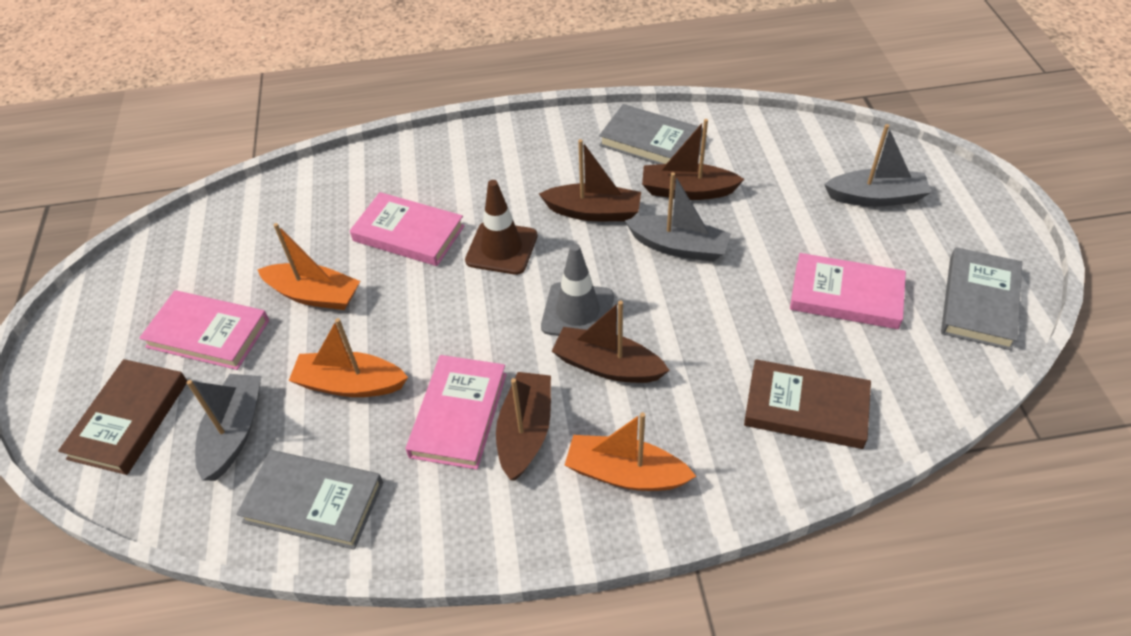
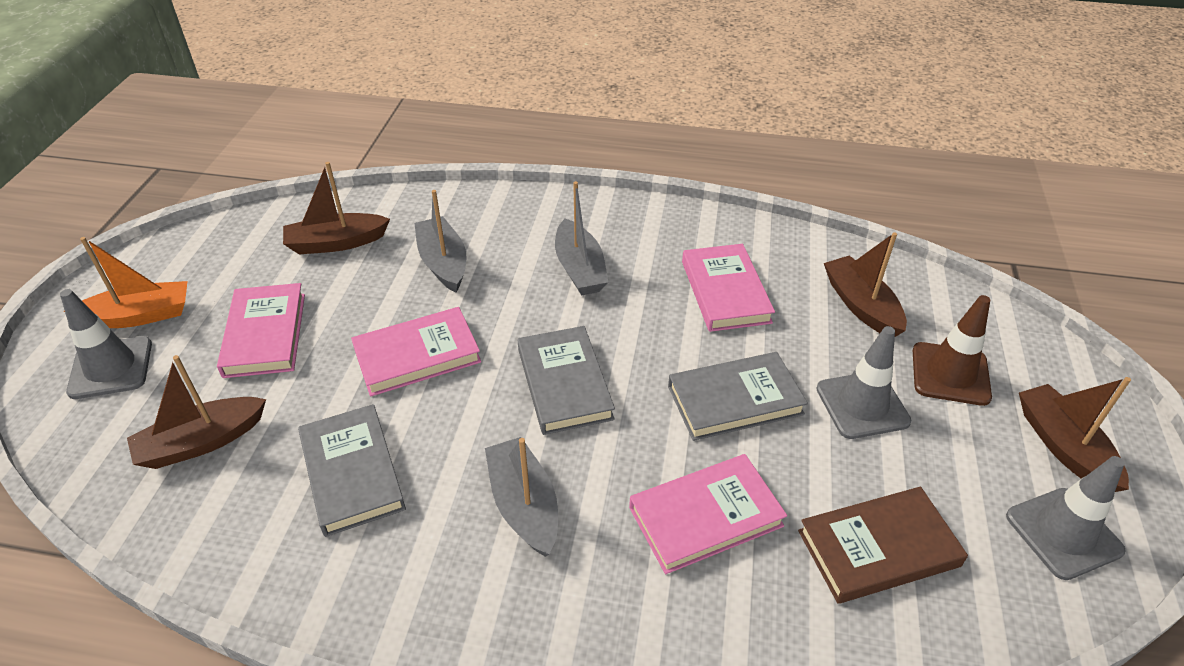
brown book: [58,359,187,475] [744,359,871,449] = 2 -> [798,487,968,604] = 1
grey traffic cone: [541,244,614,336] = 1 -> [60,289,152,399] [816,326,911,439] [1006,456,1126,580] = 3
orange boat: [257,223,360,310] [289,318,408,397] [565,412,696,491] = 3 -> [64,237,187,328] = 1

